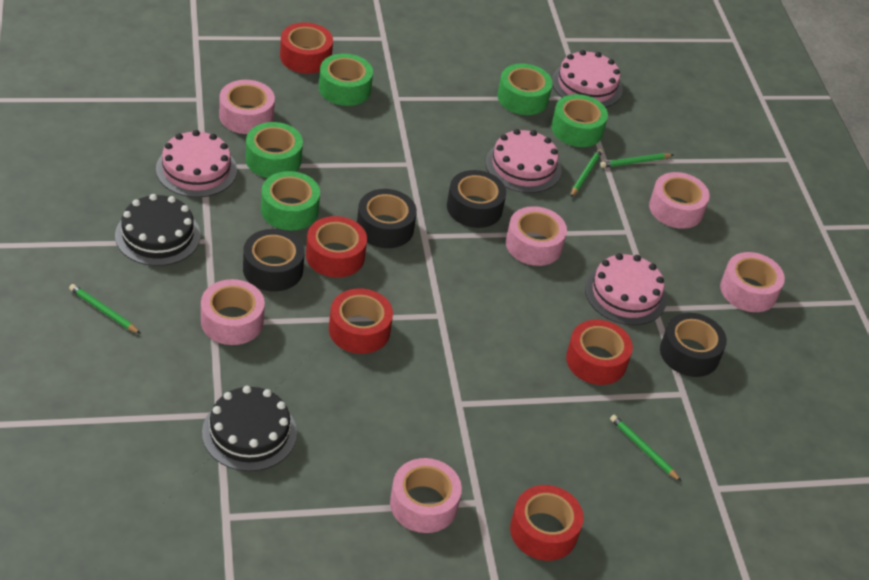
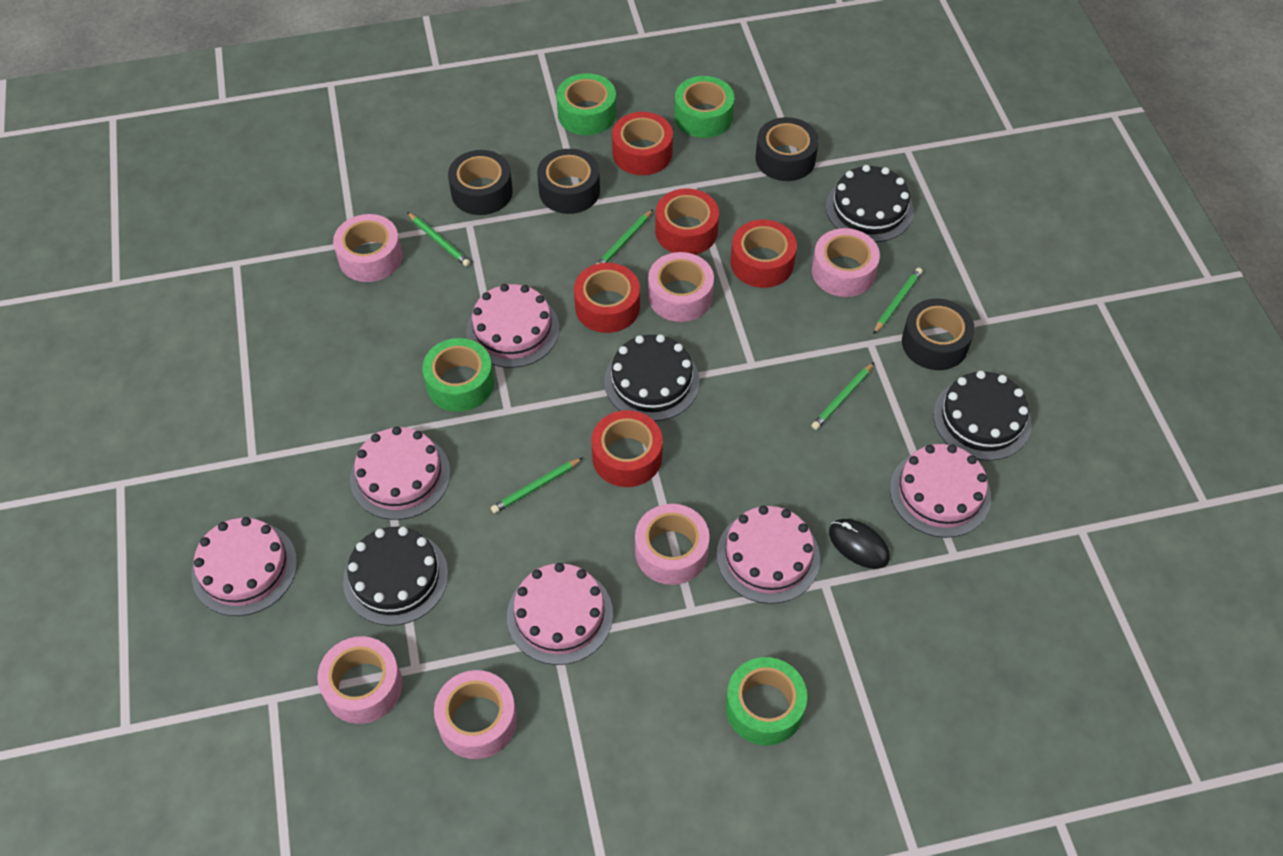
black cake: [115,194,201,266] [202,386,297,471] = 2 -> [343,527,448,626] [604,334,700,421] [826,165,914,242] [933,371,1032,461] = 4
black mouse: none = 0 -> [829,519,890,569] = 1
green pencil: [69,284,141,334] [571,148,603,197] [600,153,673,168] [610,415,682,482] = 4 -> [407,212,470,267] [491,458,583,513] [596,209,653,264] [812,362,874,430] [873,268,923,334] = 5
green tape: [245,122,303,178] [261,171,320,231] [319,53,373,106] [497,63,553,115] [551,94,608,147] = 5 -> [422,338,494,412] [556,73,616,135] [674,76,734,138] [726,657,807,745] = 4
pink cake: [156,130,237,197] [486,129,561,193] [552,50,623,108] [585,253,667,325] = 4 -> [192,517,297,616] [350,426,450,520] [466,284,560,368] [507,563,613,665] [717,506,820,604] [890,444,991,538] = 6

